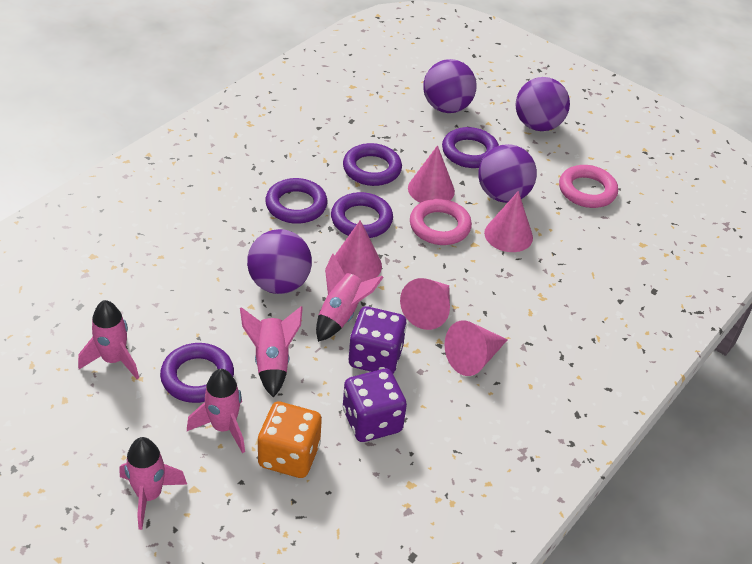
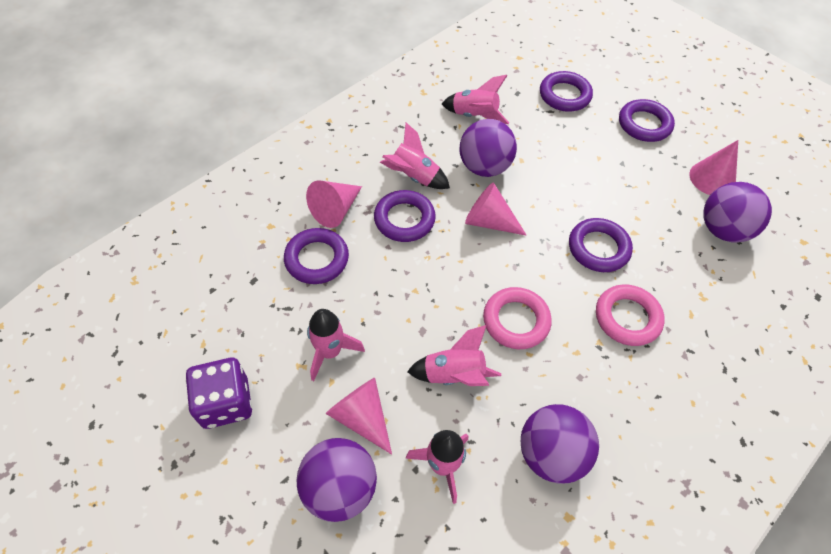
orange dice: [258,401,322,478] = 1 -> none = 0
pink cone: [335,220,382,282] [400,278,450,330] [408,145,455,203] [444,320,508,376] [484,191,533,252] = 5 -> [306,180,362,228] [326,378,392,454] [465,183,527,236] [689,140,738,195] = 4
purple dice: [343,369,407,442] [348,306,407,373] = 2 -> [186,358,252,429] = 1

